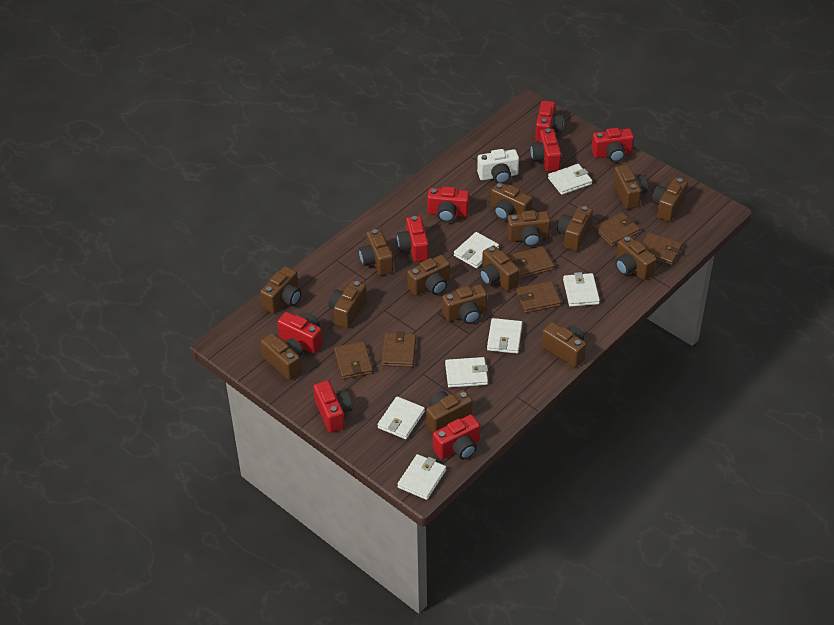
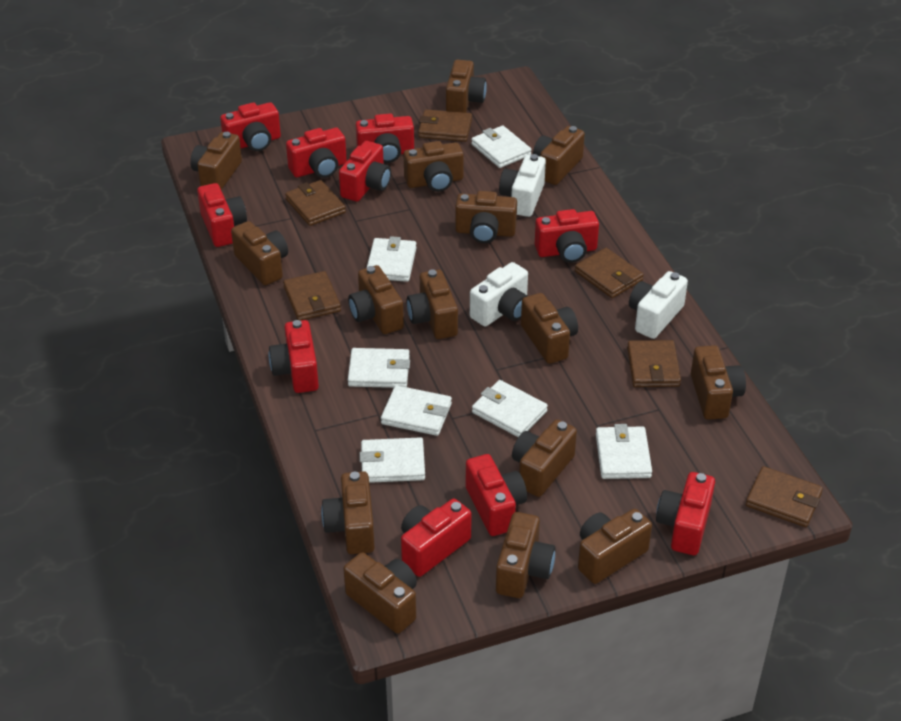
red camera: [278,312,323,354] [313,380,352,433] [397,216,429,262] [427,186,469,222] [433,414,480,460] [530,128,561,172] [535,101,565,142] [591,128,634,162] = 8 -> [197,183,247,247] [220,102,281,151] [269,320,319,393] [286,128,347,178] [339,141,391,202] [356,114,414,163] [401,499,472,577] [466,454,527,536] [535,209,599,263] [656,472,715,555] = 10
white camera: [477,149,519,184] = 1 -> [470,262,528,327] [499,154,546,217] [629,271,688,339] = 3

